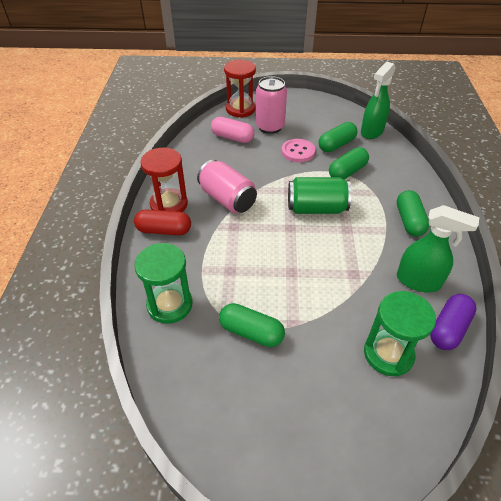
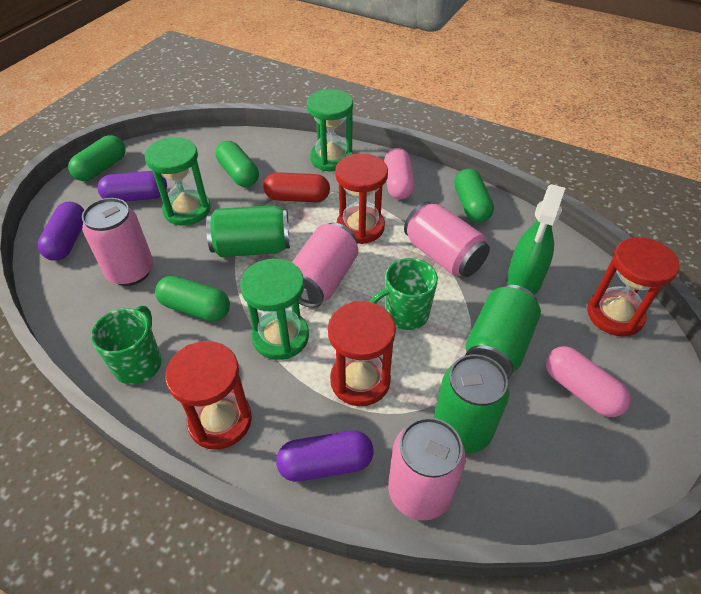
green can: [288,177,351,214] = 1 -> [206,205,290,257] [434,354,510,453] [465,285,541,379] = 3
green hourglass: [134,243,193,324] [364,291,436,376] = 2 -> [145,137,211,225] [240,259,309,360] [307,89,353,171] = 3
green mug: none = 0 -> [90,306,162,385] [369,258,438,330] = 2
green spray bottle: [361,62,396,139] [397,205,479,292] = 2 -> [506,184,565,295] = 1
pink button: [282,139,316,162] = 1 -> none = 0
pink can: [197,160,257,213] [256,76,287,134] = 2 -> [82,198,153,286] [292,223,358,308] [388,417,466,521] [404,201,490,277] = 4
pink capsule: [211,117,254,143] = 1 -> [384,148,415,199] [546,346,631,417] = 2
purple capsule: [430,294,477,350] = 1 -> [37,202,84,261] [97,171,167,202] [276,431,374,482] = 3
red hourglass: [140,148,188,212] [224,60,256,118] = 2 -> [165,341,252,450] [328,301,396,406] [335,153,388,244] [587,237,680,337] = 4

